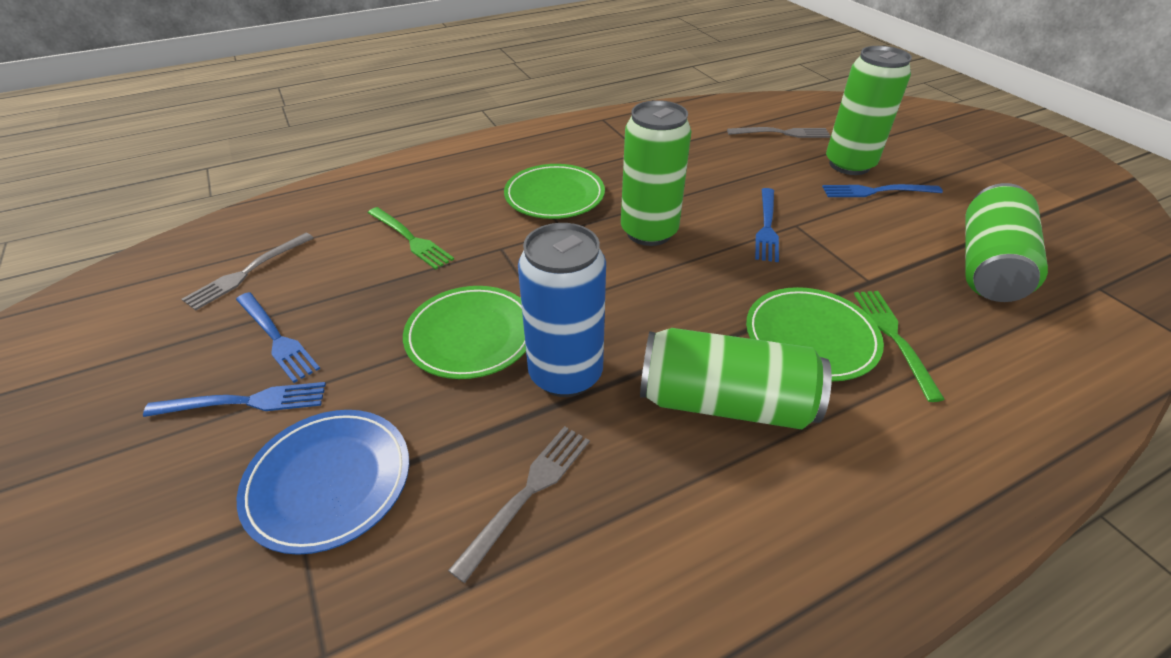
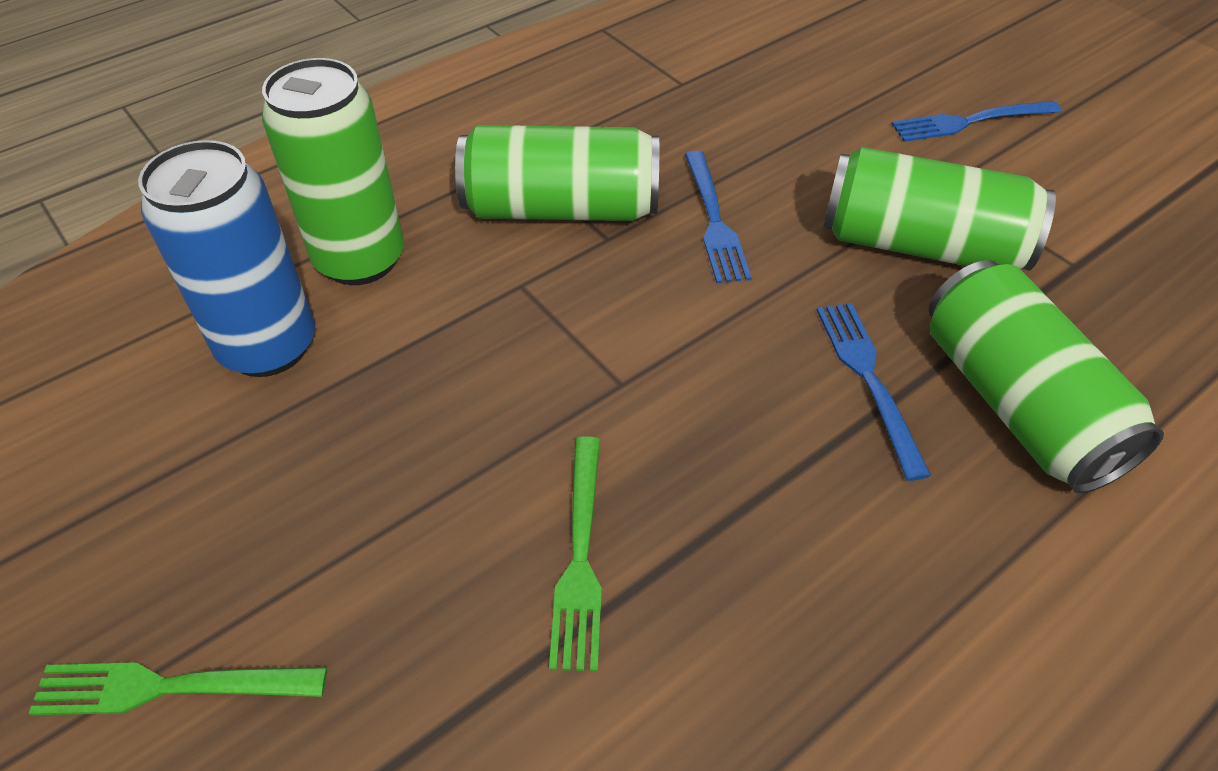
blue fork: [143,382,326,417] [236,292,320,383] [755,188,779,262] [822,184,943,197] = 4 -> [685,151,752,284] [817,303,931,481] [891,101,1061,142] = 3
blue plate: [237,410,409,555] = 1 -> none = 0
green plate: [403,286,526,379] [504,164,605,219] [746,287,884,381] = 3 -> none = 0
grey fork: [182,233,314,311] [448,426,590,583] [727,127,830,138] = 3 -> none = 0

